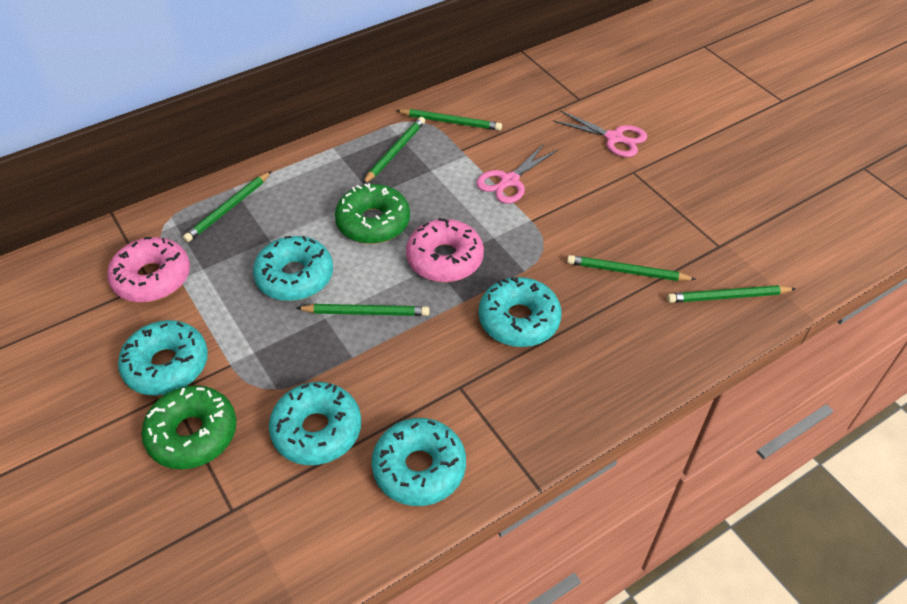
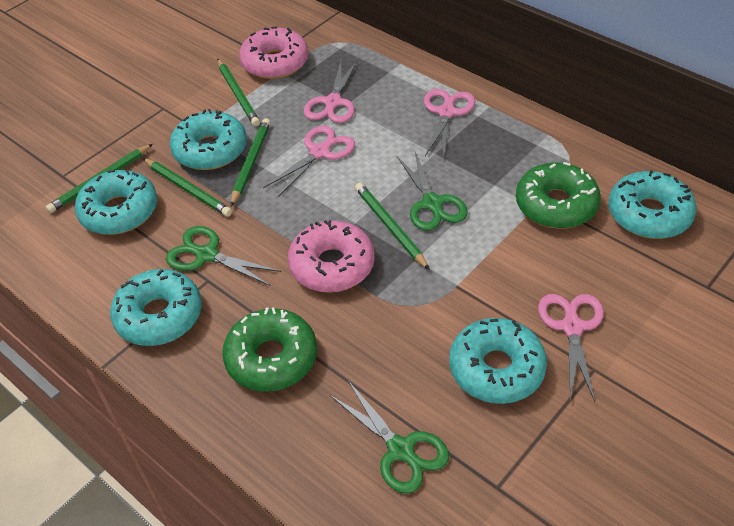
green pencil: [183,171,272,242] [296,304,429,316] [363,117,425,184] [396,109,502,131] [567,255,697,281] [667,285,796,303] = 6 -> [46,144,153,213] [143,158,232,217] [218,59,260,126] [231,118,271,207] [355,183,430,270] = 5
green scissors: none = 0 -> [166,226,281,286] [330,381,449,494] [397,152,468,231] = 3
pink scissors: [476,144,558,204] [553,111,647,157] = 2 -> [263,126,355,197] [303,60,358,123] [424,89,475,157] [538,294,604,402] = 4

